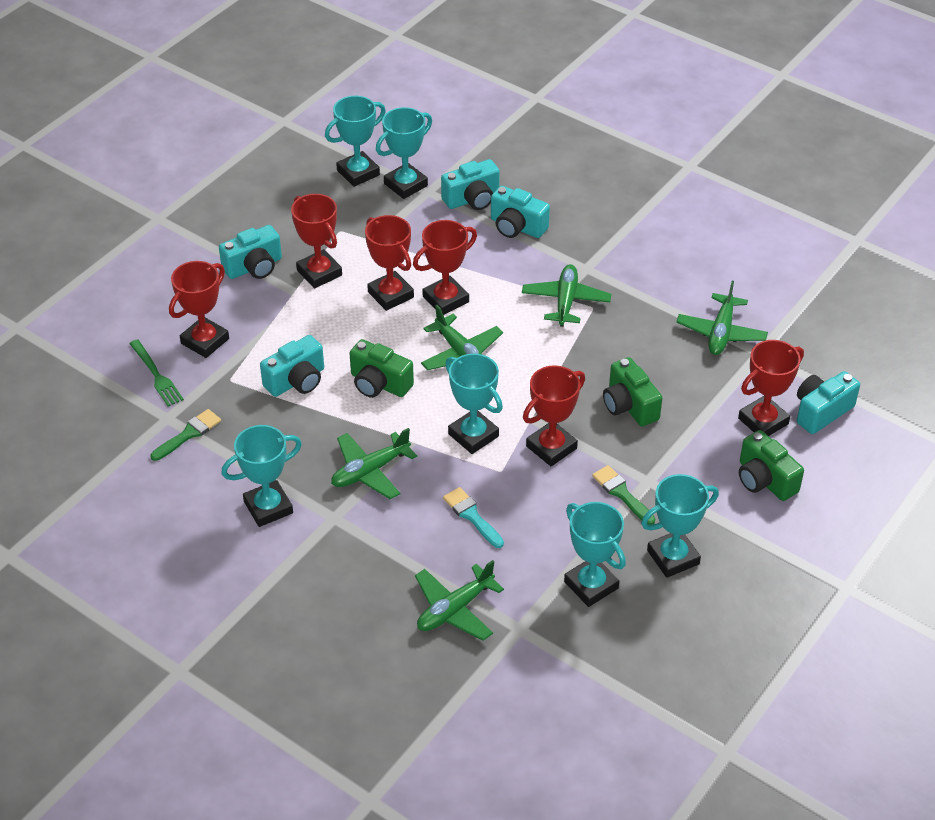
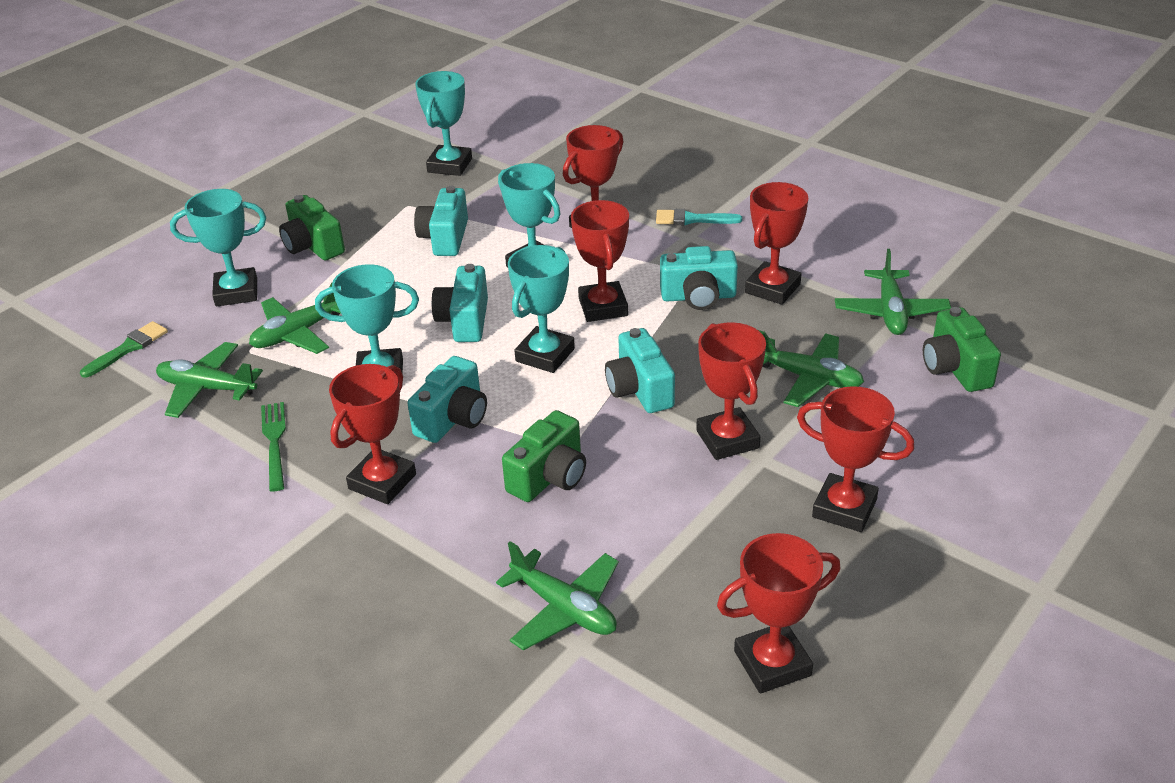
green brush: [151,409,221,461] [592,465,655,525] = 2 -> [80,321,168,378] = 1
red trophy: [169,261,229,358] [291,194,342,288] [365,215,414,311] [413,220,477,315] [523,365,585,466] [738,340,804,436] = 6 -> [329,364,416,504] [563,125,623,228] [571,200,629,322] [696,322,766,460] [717,533,840,693] [745,182,808,305] [797,386,914,532] = 7
turquoise trophy: [221,425,302,527] [325,96,386,187] [376,107,432,199] [445,353,503,454] [564,502,626,607] [641,474,719,578] = 6 -> [170,189,266,306] [315,264,419,373] [415,71,472,176] [498,163,561,267] [508,245,575,373] = 5

